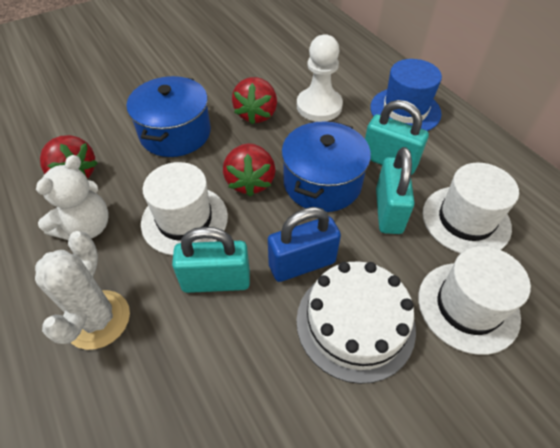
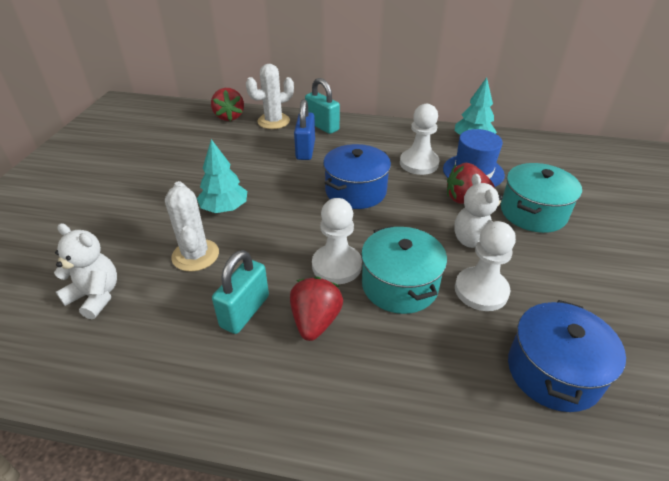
turquoise padlock: [172,227,250,293] [365,100,429,175] [376,147,415,234] = 3 -> [212,250,269,334] [305,78,340,134] = 2
turquoise pot: none = 0 -> [361,226,447,314] [501,163,582,233] = 2
turquoise tree: none = 0 -> [197,139,247,213] [455,77,497,135] = 2
white cactus: [35,231,130,350] = 1 -> [165,181,219,272] [246,64,294,129] = 2
white cake: [296,261,416,384] = 1 -> none = 0
white hat: [141,162,228,255] [418,246,531,355] [422,163,519,253] = 3 -> none = 0
white pawn: [297,34,343,122] = 1 -> [312,198,362,284] [400,104,440,175] [455,221,516,311] = 3
white teddy bear: [36,155,109,240] = 1 -> [54,223,117,319] [454,174,503,248] = 2

